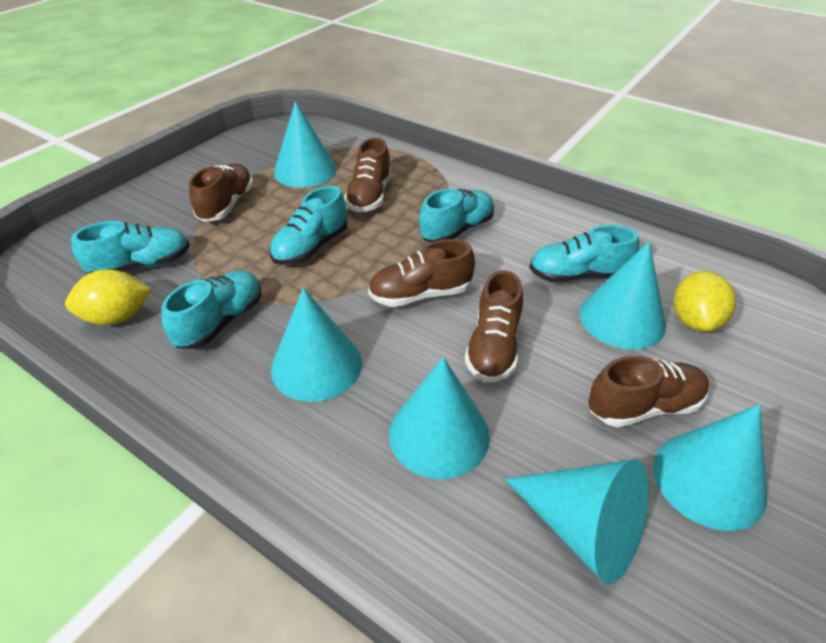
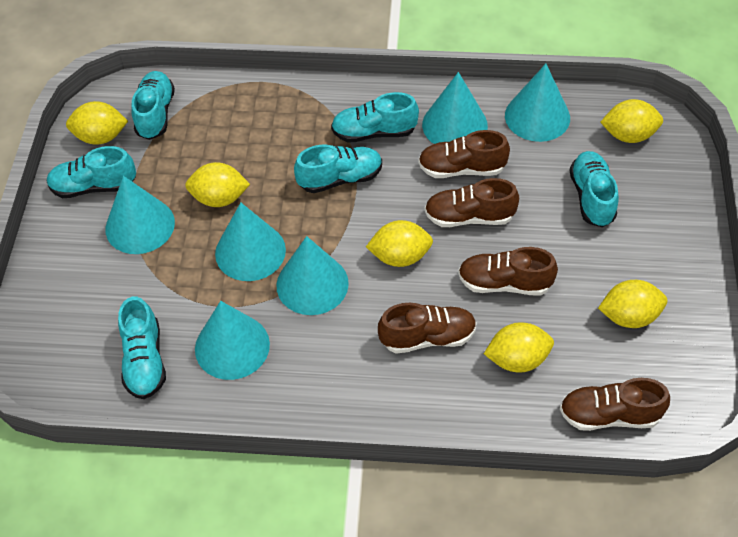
turquoise shoe: [71,221,190,273] [161,270,261,349] [270,186,347,265] [419,188,494,242] [529,225,639,283] = 5 -> [46,146,136,198] [118,297,166,399] [132,71,175,140] [294,145,382,193] [331,92,419,142] [569,151,619,227] = 6
yellow lemon: [65,269,151,325] [674,271,736,332] = 2 -> [66,101,128,145] [185,162,250,207] [366,220,433,267] [484,322,554,373] [598,280,667,328] [600,99,663,143] = 6

